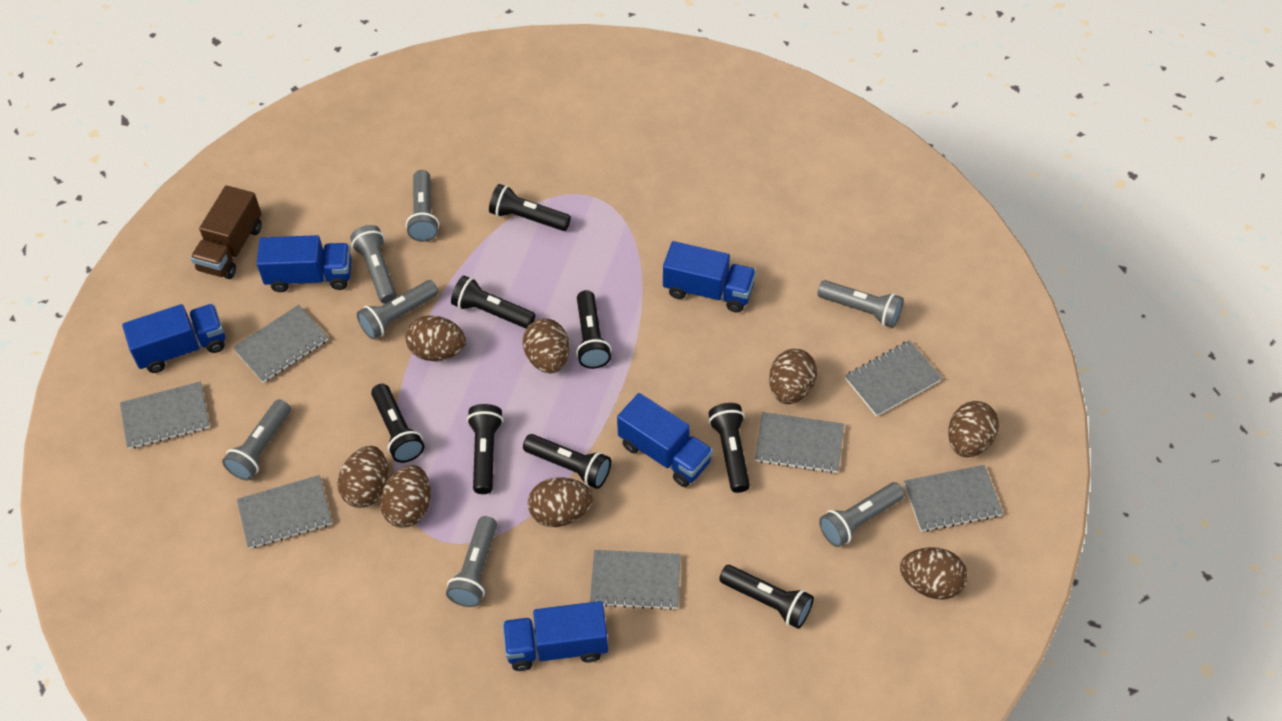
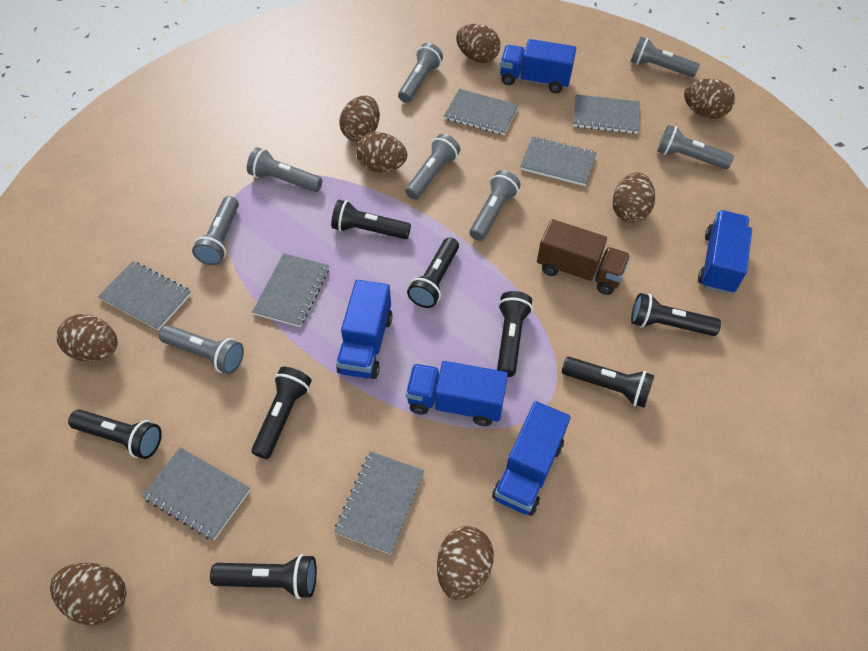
grey flashlight: [222,399,291,480] [350,225,397,304] [357,280,438,340] [406,170,439,242] [446,516,497,607] [818,280,904,328] [819,482,905,547] = 7 -> [159,325,244,374] [192,196,239,265] [247,147,322,192] [398,43,443,103] [405,134,460,200] [470,170,521,241] [630,37,700,77] [657,125,734,169] = 8

